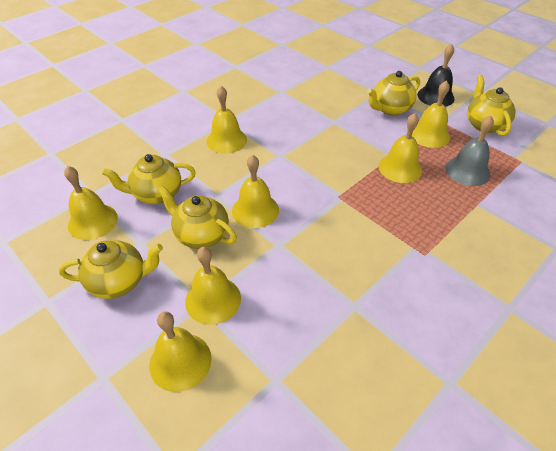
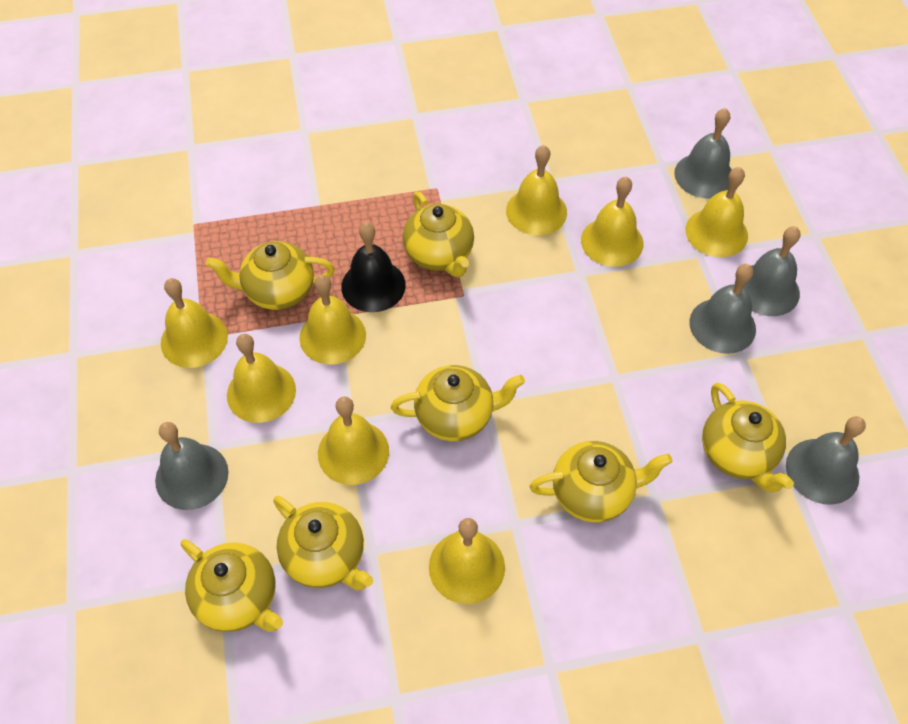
grey bell: [445,116,494,186] = 1 -> [155,422,229,510] [674,108,732,198] [689,264,756,354] [735,226,801,316] [786,416,866,505] = 5
yellow bell: [64,166,118,240] [150,312,212,392] [185,247,241,325] [207,86,247,154] [232,155,279,228] [379,113,422,183] [412,80,450,148] = 7 -> [161,278,228,368] [227,334,296,423] [299,275,366,365] [318,396,389,485] [429,518,505,604] [506,145,567,235] [581,177,643,267] [686,167,748,257] = 8
yellow teapot: [59,240,163,299] [102,154,196,204] [157,186,237,249] [367,71,420,115] [467,75,516,136] = 5 -> [181,539,283,632] [206,241,334,310] [273,496,373,590] [391,365,525,441] [403,192,474,277] [530,441,673,523] [702,383,794,492] = 7

